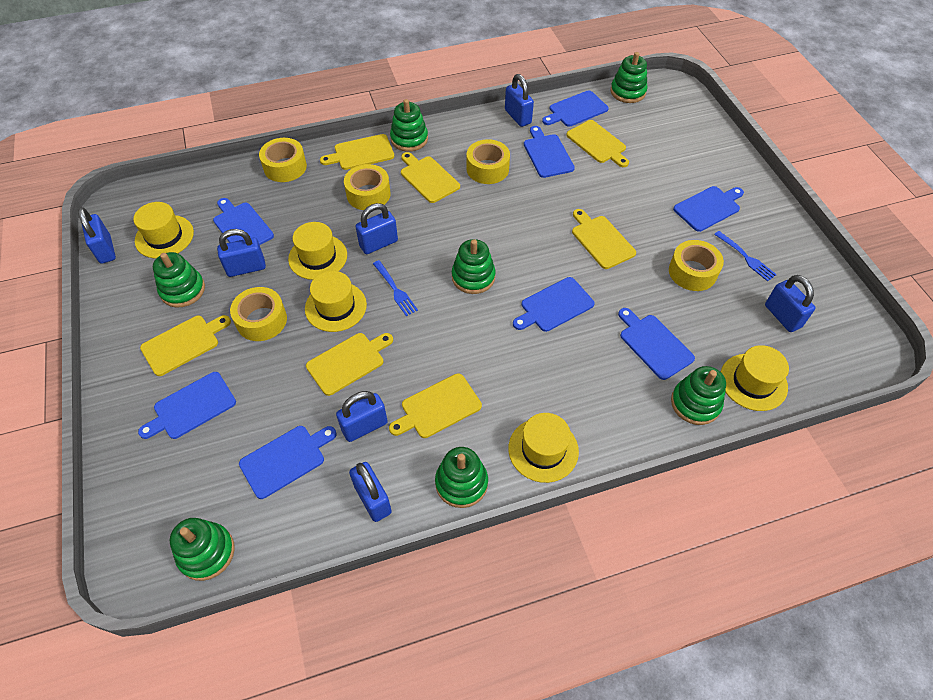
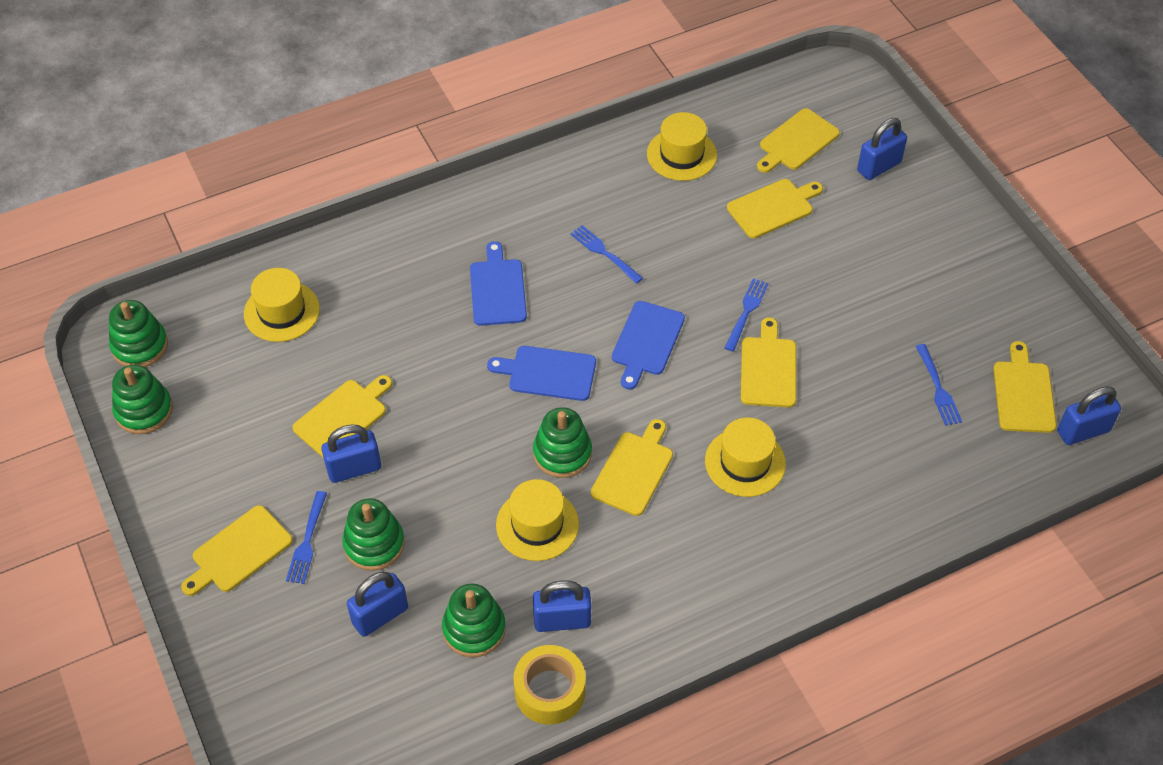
blue cutting board: [138,372,236,439] [213,198,274,245] [239,426,337,499] [513,277,595,332] [524,126,575,178] [542,90,609,127] [618,308,695,380] [673,186,744,232] = 8 -> [470,241,527,326] [487,346,596,401] [612,301,685,390] = 3
blue fork: [373,260,418,316] [714,231,777,281] = 2 -> [286,491,327,584] [570,225,643,284] [724,278,769,351] [916,344,962,426] = 4
blue padlock: [78,207,116,264] [217,229,266,277] [336,391,388,442] [349,462,392,522] [355,203,398,254] [505,74,534,127] [765,275,816,332] = 7 -> [321,424,381,483] [347,571,408,637] [533,581,591,632] [857,118,907,180] [1057,386,1121,445] = 5
green stacking toy: [153,252,205,308] [170,518,235,581] [390,99,428,152] [435,447,488,508] [452,239,496,294] [610,52,648,103] [671,366,726,425] = 7 -> [109,300,168,367] [112,365,173,434] [342,498,405,571] [442,584,506,657] [533,407,592,478] = 5
yellow hat: [133,202,194,259] [288,222,347,280] [305,271,367,332] [508,413,579,483] [721,345,789,411] = 5 -> [244,268,320,342] [496,479,579,561] [647,112,717,181] [705,417,786,497] = 4
yellow tape: [230,287,287,341] [259,138,307,182] [344,164,391,210] [467,139,510,184] [669,240,724,291] = 5 -> [513,645,586,725] = 1

